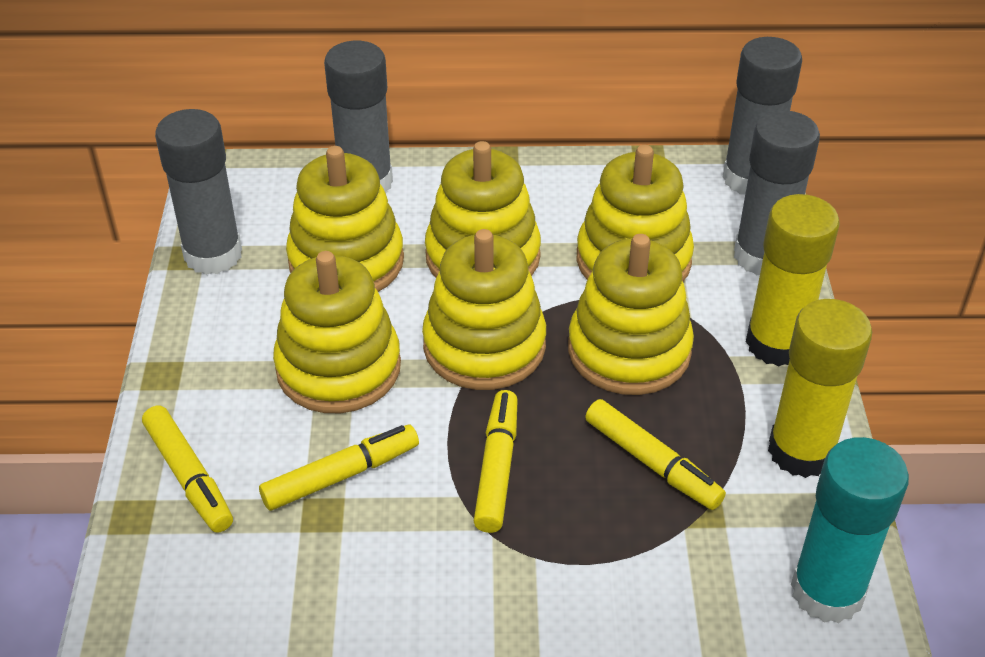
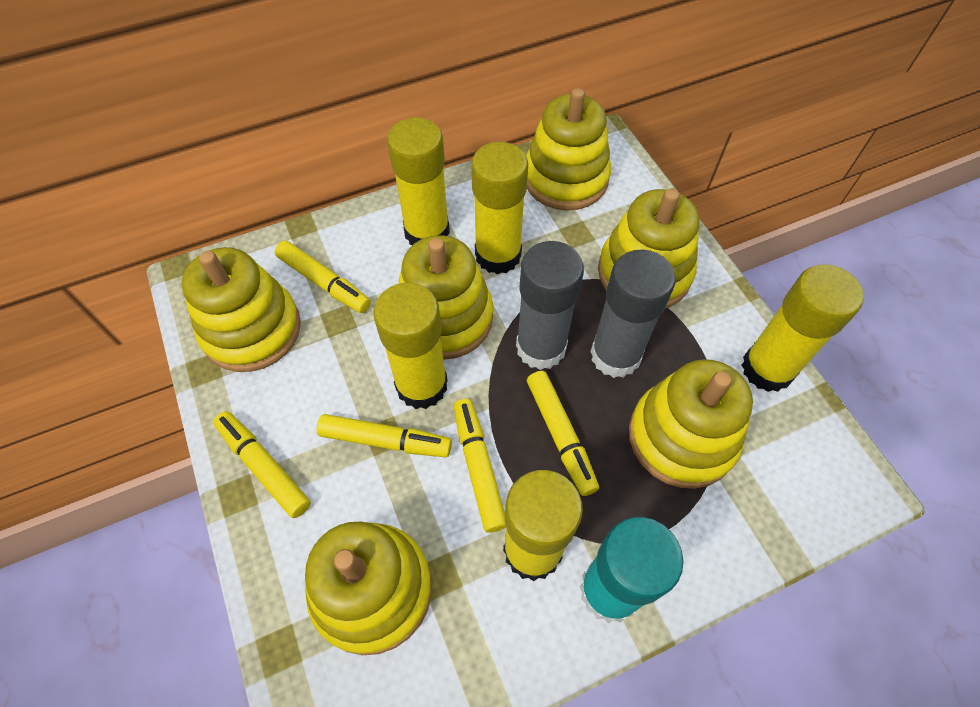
grey glue stick: [155,109,242,275] [324,41,393,193] [723,37,802,195] [734,110,820,275] = 4 -> [516,241,584,370] [591,249,676,378] = 2
yellow glue stick: [746,194,840,366] [768,299,872,478] = 2 -> [373,283,447,409] [387,117,450,245] [471,142,528,274] [503,470,583,581] [741,264,864,392] = 5
yellow marker: [142,406,233,533] [259,425,419,511] [474,390,518,533] [585,399,726,510] = 4 -> [213,411,311,518] [275,240,371,313] [317,414,452,457] [454,399,506,533] [527,371,599,496] = 5

